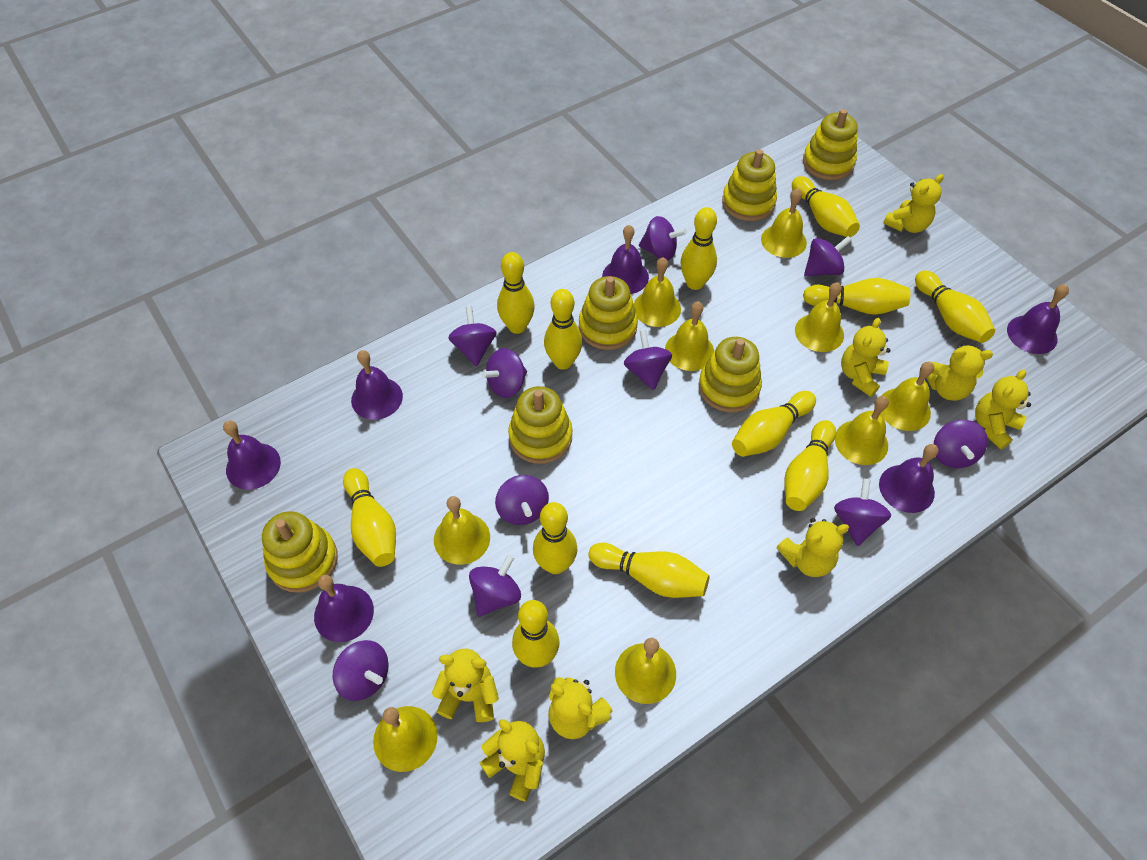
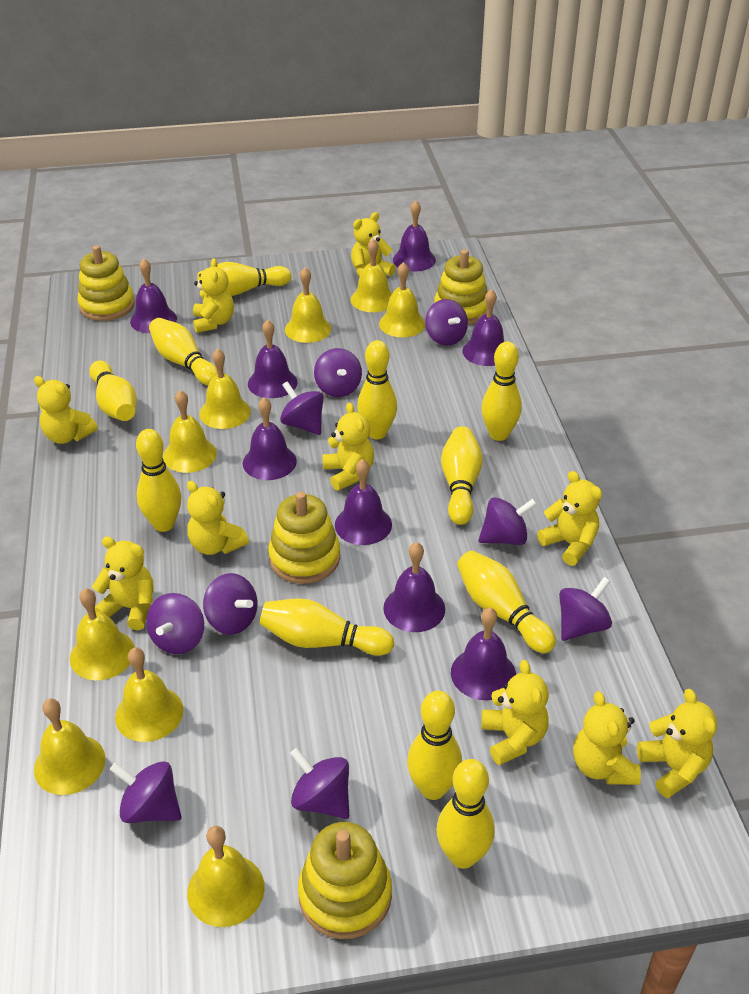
purple bell: [223,421,281,490] [314,575,374,642] [351,350,403,420] [602,225,649,294] [879,444,939,513] [1007,284,1069,354] = 6 -> [130,258,177,333] [243,397,297,480] [248,320,298,398] [335,459,392,545] [383,542,445,632] [393,201,436,271] [451,608,516,700] [462,289,504,366] = 8
purple spinning top: [333,640,389,701] [448,306,497,366] [469,554,521,617] [481,348,527,398] [495,475,549,525] [624,330,672,391] [639,216,687,260] [804,236,852,277] [834,479,891,546] [934,420,988,468] = 10 -> [110,761,181,823] [146,593,204,654] [203,573,258,635] [280,381,324,435] [290,748,349,819] [314,348,362,397] [425,299,468,346] [478,497,537,545] [559,577,612,641] = 9
yellow bowling pin: [343,468,396,567] [497,252,535,334] [512,600,560,668] [533,502,577,574] [544,289,582,370] [589,543,710,598] [680,207,717,290] [732,391,816,457] [784,420,836,511] [792,176,860,237] [803,278,911,315] [915,271,995,343] = 12 -> [89,361,137,421] [136,429,181,532] [149,318,218,385] [197,262,291,296] [260,598,394,656] [357,340,397,439] [407,691,462,800] [436,759,495,869] [441,426,483,525] [457,551,556,653] [481,342,522,441] = 11
yellow stacking toy: [262,511,338,593] [508,386,573,464] [579,276,638,350] [699,337,762,412] [722,149,777,221] [803,109,858,180] = 6 -> [77,245,135,321] [268,492,340,584] [298,822,392,939] [434,249,488,325] = 4
yellow teddy bear: [432,649,499,722] [480,719,545,801] [548,677,613,739] [776,518,849,577] [841,318,891,397] [883,174,944,233] [927,344,993,401] [975,370,1031,450] = 8 -> [34,376,98,444] [92,536,153,630] [187,481,249,555] [193,258,234,333] [322,402,374,491] [351,212,396,277] [481,660,549,765] [537,471,602,566] [573,691,641,785] [637,689,717,798] = 10

